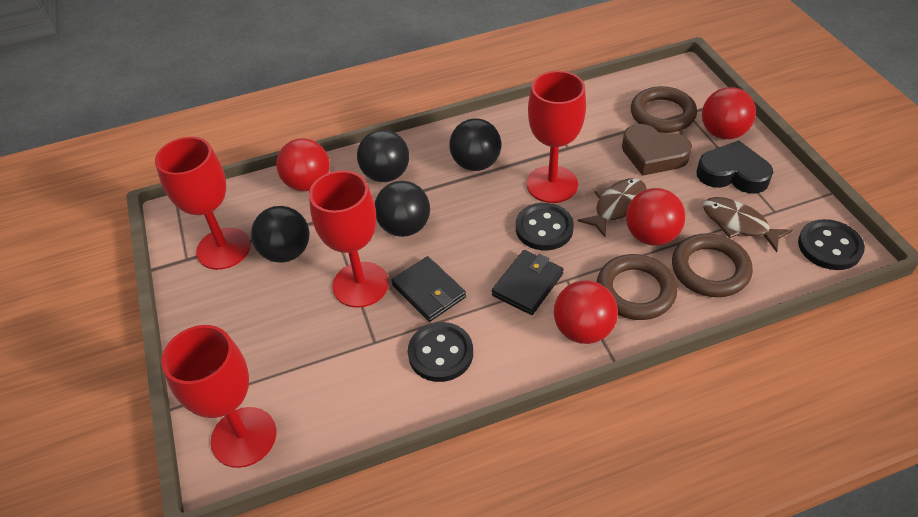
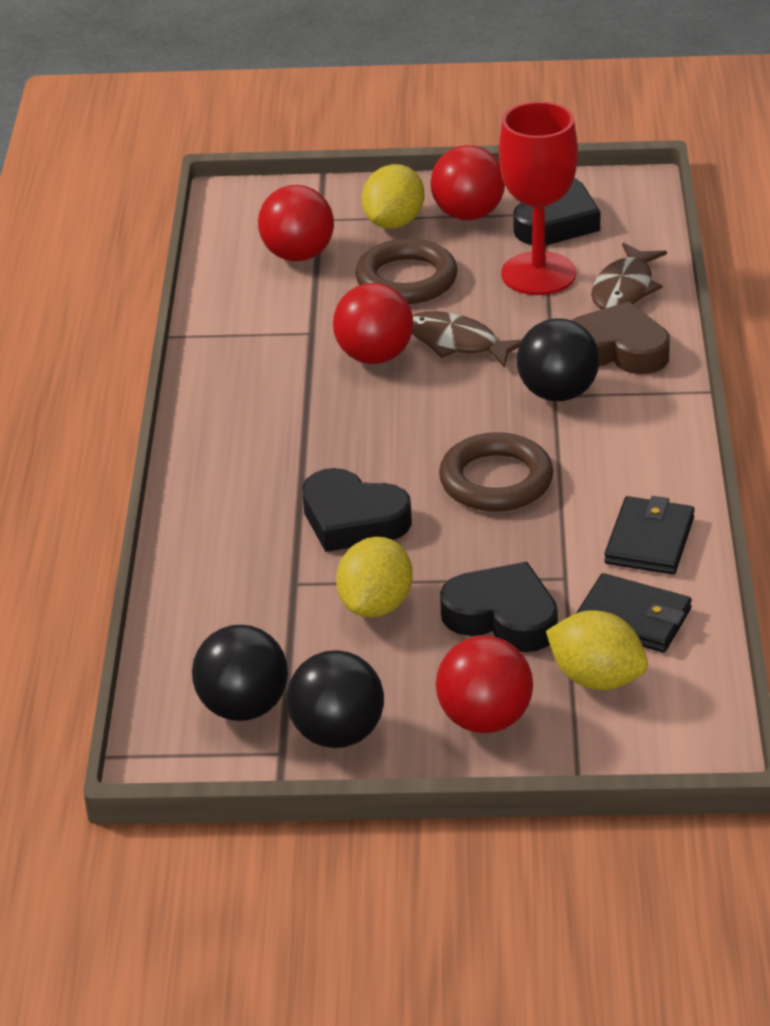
black ball: [251,206,309,263] [357,130,409,182] [375,181,430,237] [449,118,501,171] = 4 -> [192,625,288,721] [287,650,384,748] [517,319,600,401] = 3
black button: [408,322,473,382] [516,203,574,250] [798,219,865,270] = 3 -> none = 0
black heart: [696,141,773,194] = 1 -> [302,468,412,552] [440,562,558,652] [513,178,600,245] = 3
brown ring: [597,254,677,320] [631,86,697,133] [672,234,753,297] = 3 -> [355,238,457,304] [439,432,553,511] = 2
red goblet: [155,137,251,270] [161,325,276,468] [309,170,389,308] [527,71,586,203] = 4 -> [499,101,578,295] = 1
yellow lemon: none = 0 -> [336,537,413,618] [362,164,424,229] [546,610,648,690] = 3

